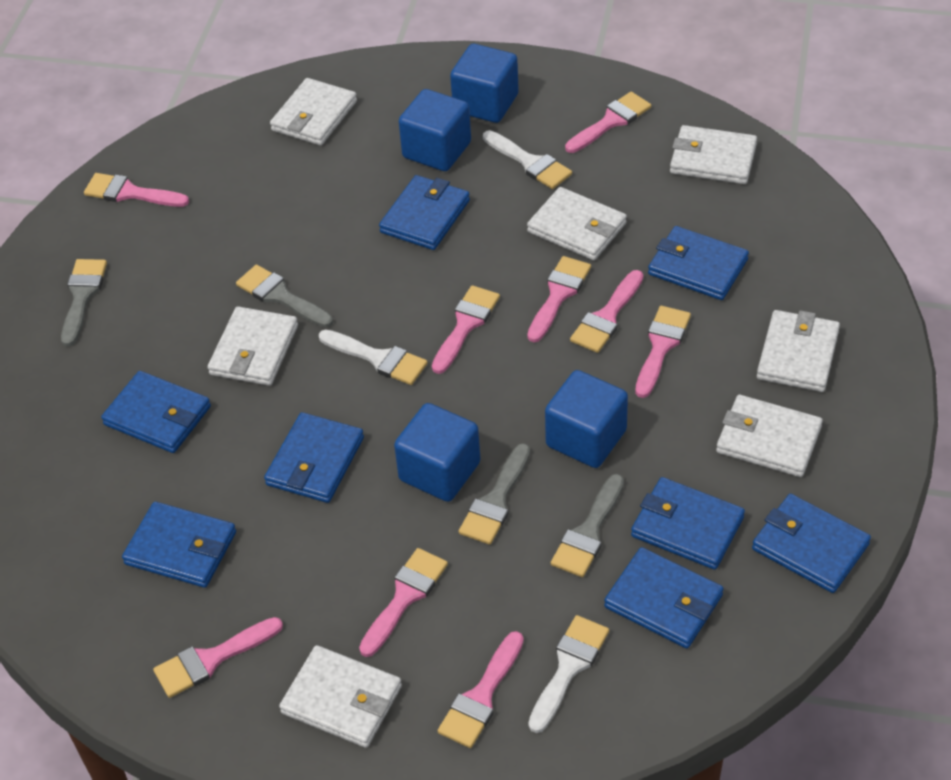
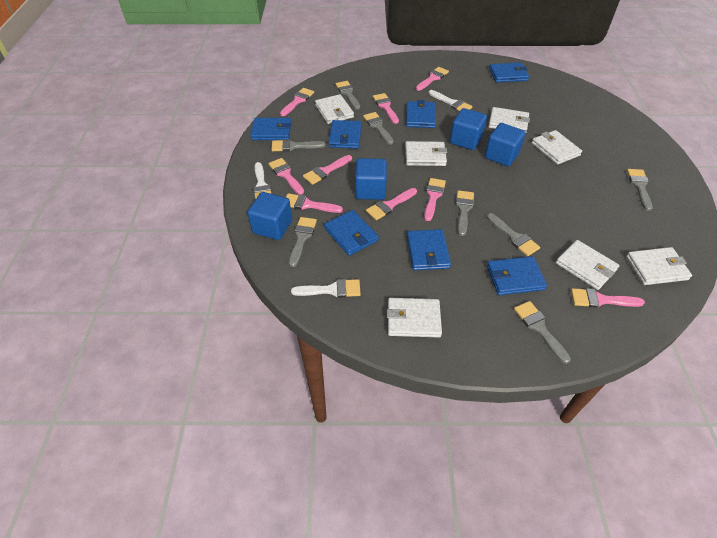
blue wallet: [101,371,211,453] [122,502,236,588] [264,412,364,503] [379,175,470,250] [604,547,724,648] [631,477,745,570] [648,226,749,300] [752,494,871,593] = 8 -> [250,118,291,140] [324,210,379,256] [329,120,361,149] [406,100,436,128] [407,229,451,270] [487,256,547,295] [489,63,529,83] = 7
grey brush: [61,259,107,346] [236,264,333,328] [459,443,530,545] [551,474,624,577] = 4 -> [271,139,326,152] [289,217,317,267] [336,81,360,110] [363,112,394,145] [456,190,474,236] [487,213,540,256] [514,301,571,364] [627,169,653,211] = 8

